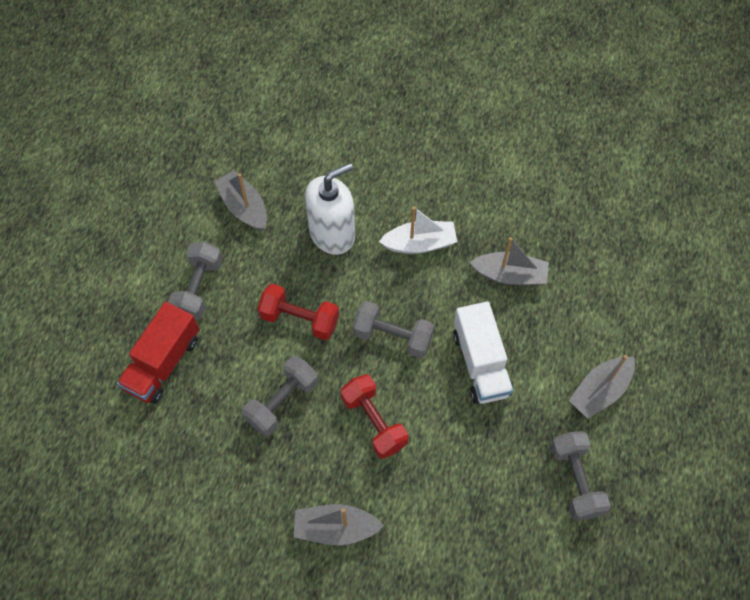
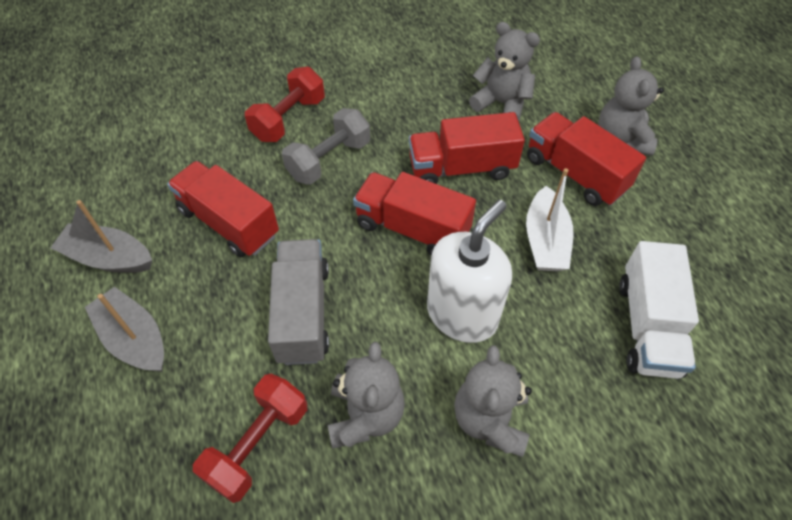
grey boat: [214,170,267,231] [294,504,384,545] [469,237,549,286] [569,355,635,419] = 4 -> [51,200,152,273] [85,287,164,372] = 2
grey dumbbell: [168,241,223,320] [242,356,318,436] [352,301,434,358] [550,431,611,521] = 4 -> [282,108,370,185] = 1
grey teddy bear: none = 0 -> [328,342,405,449] [454,345,532,457] [469,22,540,121] [598,56,664,156] = 4
grey truck: none = 0 -> [268,239,329,365] = 1
red truck: [117,302,199,404] = 1 -> [167,161,279,257] [353,172,476,255] [409,112,525,184] [527,112,646,206] = 4

